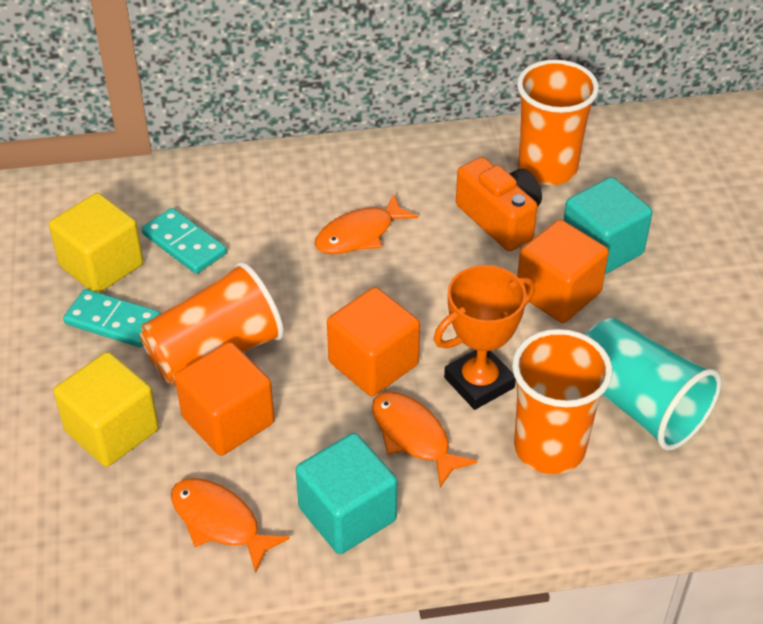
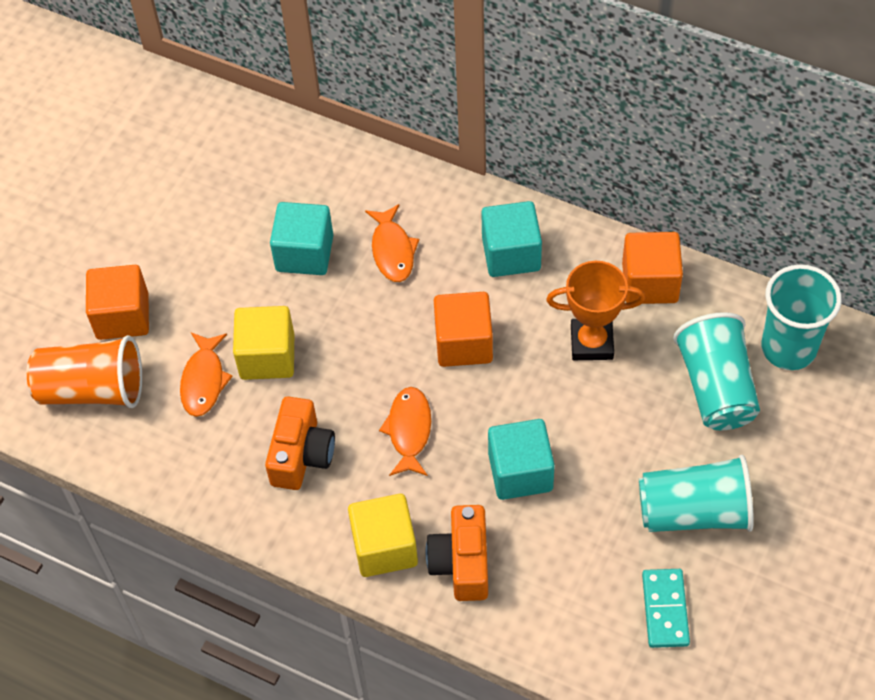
orange camera: [456,157,542,251] = 1 -> [265,396,335,490] [426,505,488,601] = 2
orange cup: [140,261,284,386] [512,329,612,474] [517,59,599,185] = 3 -> [27,335,142,408] = 1
turquoise cube: [296,433,397,554] [563,177,653,274] = 2 -> [270,202,333,275] [481,201,542,277] [488,419,555,500] = 3
turquoise cup: [585,318,722,450] = 1 -> [639,455,754,532] [673,312,760,430] [761,264,842,370] = 3
turquoise domino: [63,289,161,348] [142,208,227,274] = 2 -> [642,569,690,648] = 1

